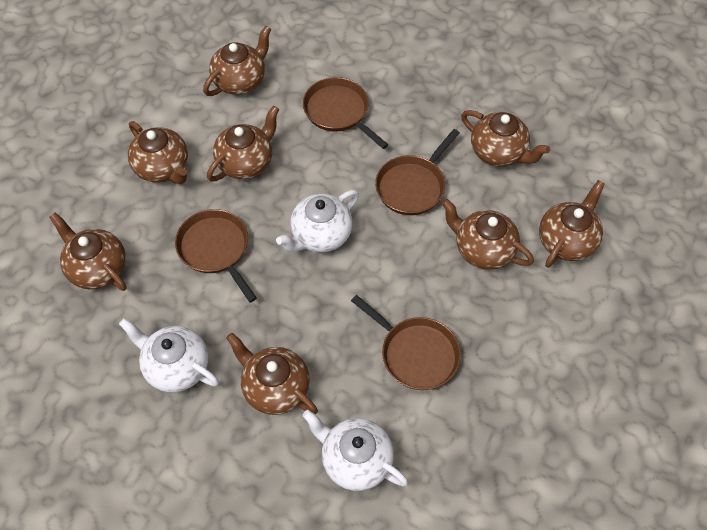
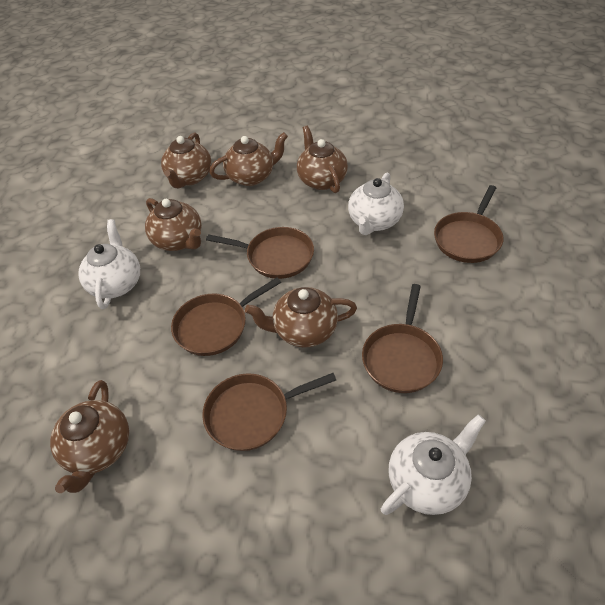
brown pan: [175,209,257,303] [303,77,389,149] [351,295,461,390] [375,129,460,215] = 4 -> [171,277,281,356] [202,373,336,451] [206,227,314,279] [362,284,443,393] [434,185,504,263] = 5
brown teapot: [49,212,127,291] [128,121,188,184] [203,26,271,96] [207,106,279,182] [226,333,318,415] [442,199,534,270] [461,110,550,167] [539,180,605,268] = 8 -> [50,380,129,493] [145,198,202,251] [161,133,211,188] [209,132,288,186] [245,287,357,348] [297,126,348,193] = 6

